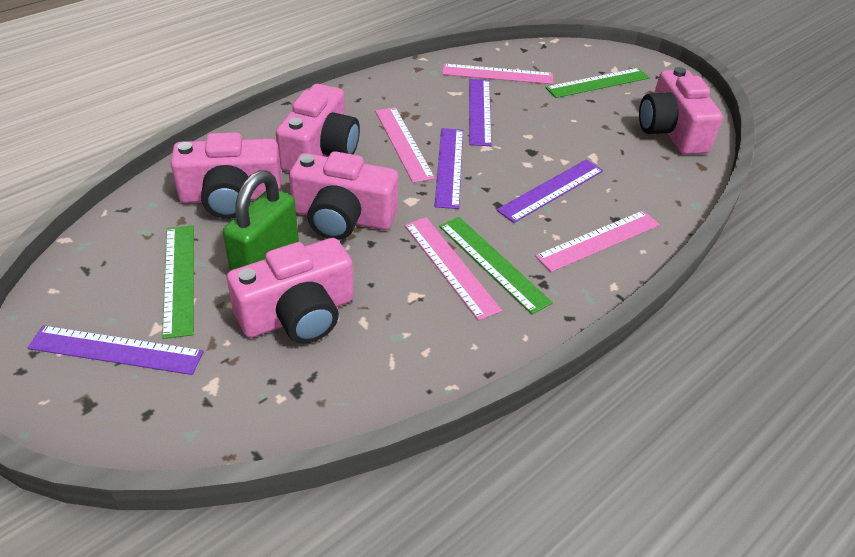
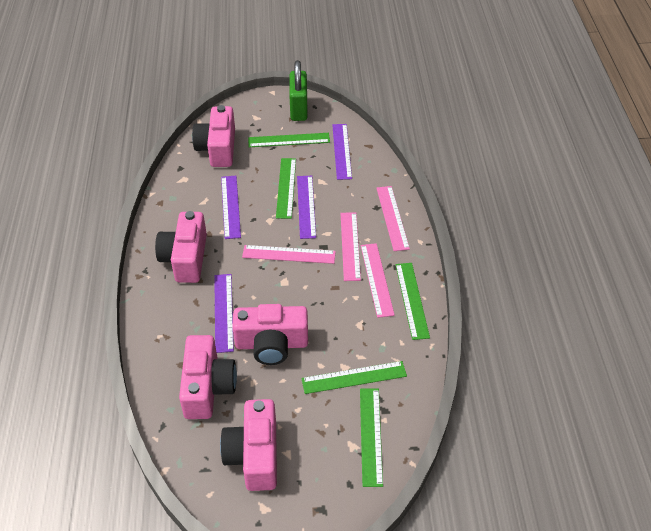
green ruler: [162,225,194,339] [439,217,553,314] [545,68,650,98] = 3 -> [248,133,330,147] [276,158,296,219] [301,361,407,394] [360,389,383,487] [395,263,430,340] = 5

